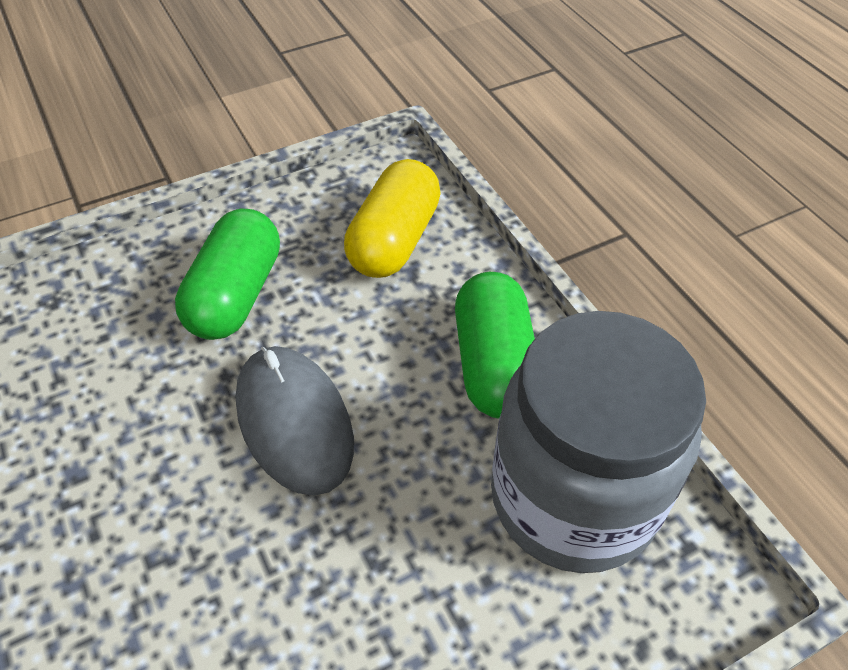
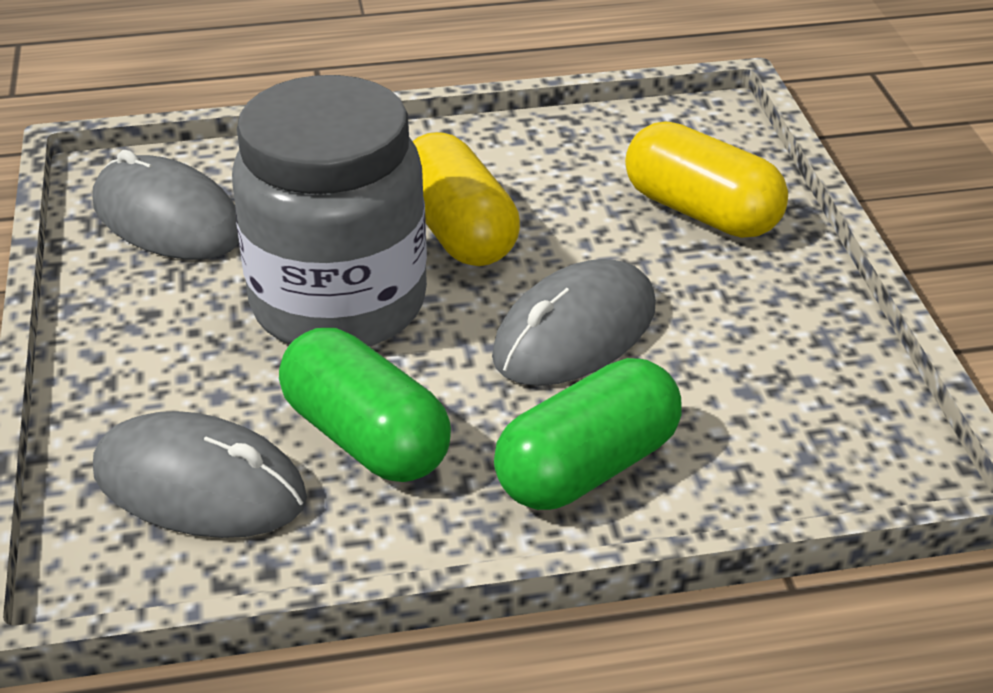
grey mouse: [236,346,354,496] = 1 -> [93,150,239,260] [93,411,307,538] [492,259,656,386] = 3
yellow capsule: [344,159,441,278] = 1 -> [412,132,520,266] [625,122,788,238] = 2

